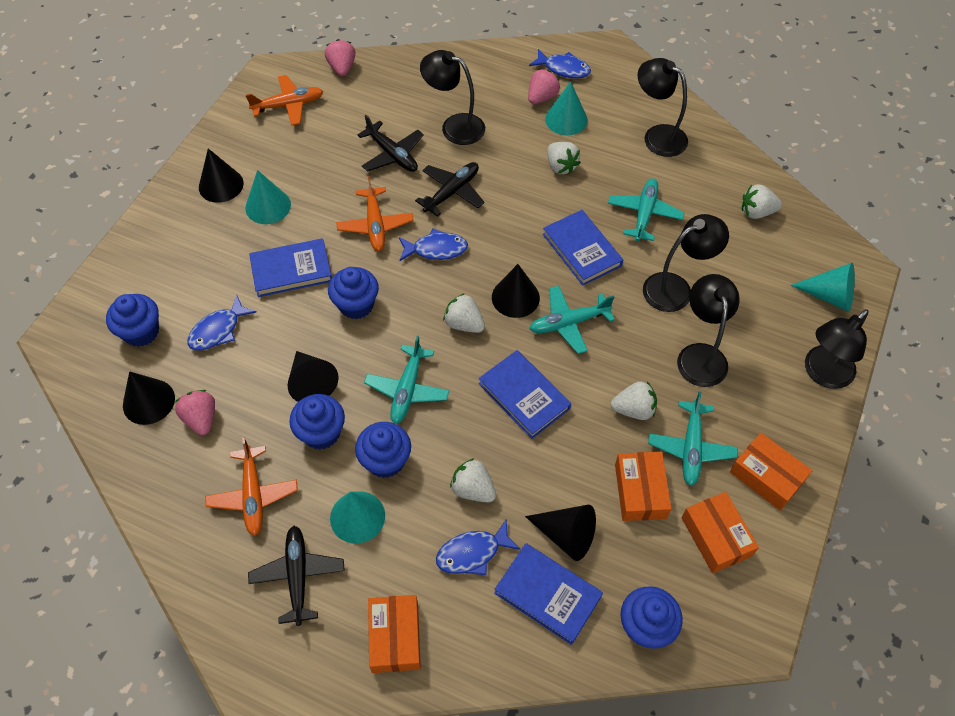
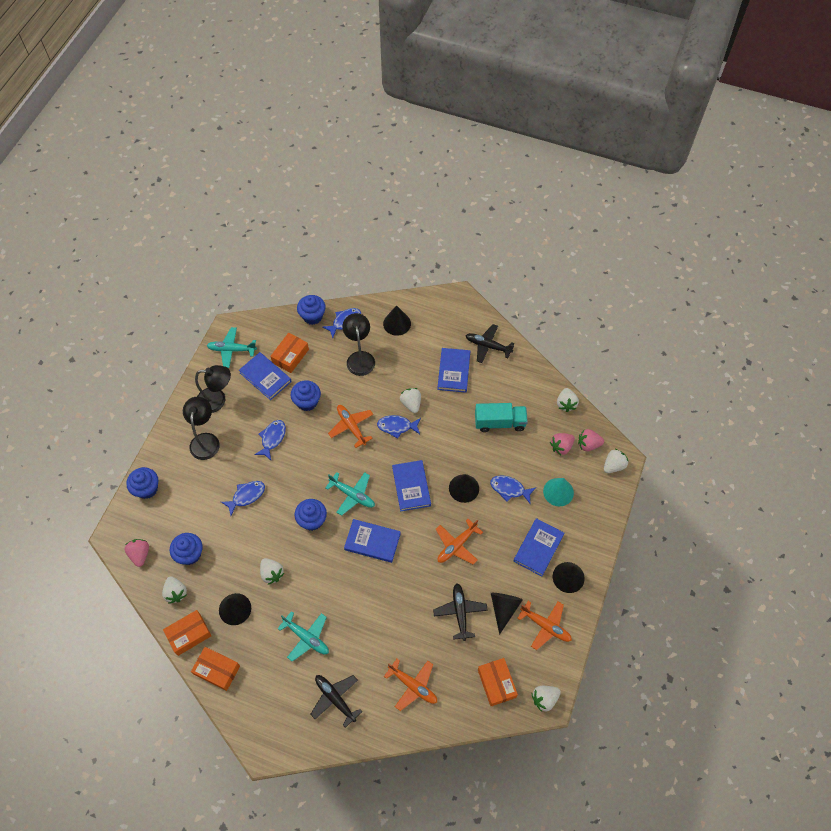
black lamp: [420,50,485,145] [638,58,688,157] [643,214,729,312] [677,274,740,387] [805,309,868,389] = 5 -> [183,397,220,460] [195,365,231,413] [342,313,375,376] = 3
blue book: [249,238,332,297] [479,350,571,439] [494,543,603,645] [543,210,623,286] = 4 -> [239,352,292,400] [344,519,401,563] [392,460,431,511] [437,348,470,393] [513,518,564,577] = 5
blue fish: [188,295,257,350] [399,228,468,261] [436,518,521,575] [529,49,591,79] = 4 -> [221,481,265,516] [254,420,286,460] [323,308,361,338] [377,415,421,439] [490,475,536,503] = 5
orange plane: [205,437,298,536] [246,75,324,126] [336,176,414,251] = 3 -> [328,405,373,448] [384,659,437,711] [436,519,483,564] [517,601,572,650] = 4
turquoise cone: [245,170,291,224] [330,491,385,544] [545,81,588,135] [791,263,855,312] = 4 -> [543,478,574,506] = 1
turquoise plane: [364,336,449,424] [529,286,615,354] [608,178,685,241] [648,392,738,486] = 4 -> [207,327,257,368] [277,611,329,662] [325,472,375,516] = 3
turquoise truck: none = 0 -> [475,403,528,432] = 1
white strawberry: [443,293,485,333] [450,458,496,503] [547,142,581,175] [611,381,657,420] [742,184,782,219] = 5 -> [162,576,187,604] [260,558,284,584] [400,388,421,413] [532,686,561,712] [557,388,579,412] [604,449,628,473] = 6

